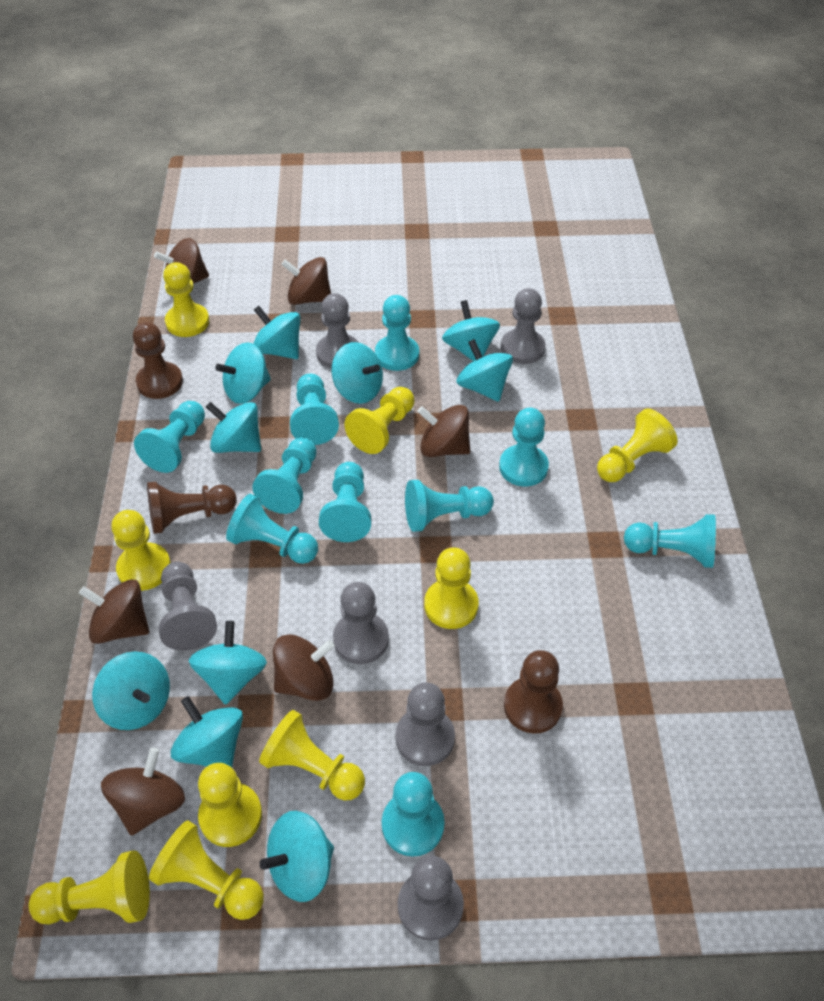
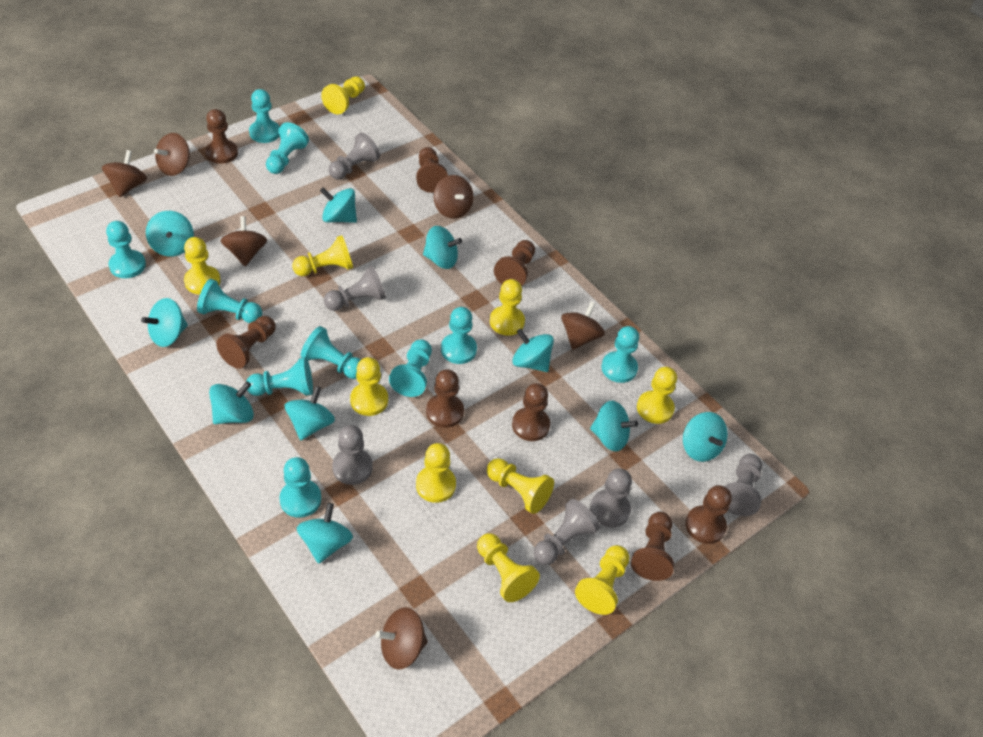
brown pawn: [133,322,183,399] [147,481,237,534] [504,650,563,734] = 3 -> [205,109,238,164] [216,316,276,368] [416,147,448,193] [426,369,464,428] [494,240,535,286] [512,383,550,441] [631,512,674,581] [686,485,732,544] = 8
yellow pawn: [28,850,150,924] [112,510,171,591] [149,820,264,920] [163,262,209,337] [198,763,262,847] [259,710,365,801] [344,387,415,454] [424,548,479,629] [597,409,678,482] = 9 -> [184,237,221,294] [292,235,353,276] [321,76,365,114] [350,357,388,416] [416,443,456,503] [477,533,540,602] [487,458,554,514] [490,279,525,336] [575,545,630,615] [637,367,677,424] = 10

